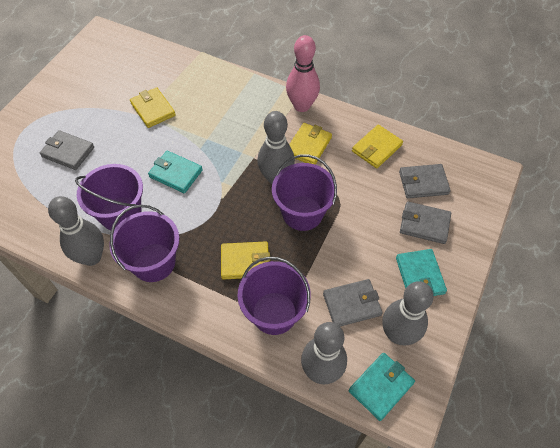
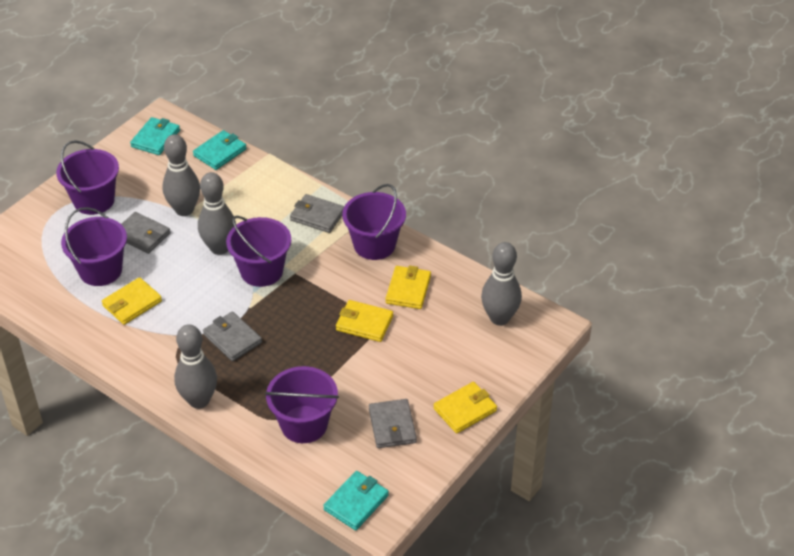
pink bowling pin: [286,35,320,112] = 1 -> none = 0
purple bucket: [75,164,143,231] [109,205,180,282] [237,257,311,335] [272,154,337,231] = 4 -> [56,140,119,215] [61,207,127,286] [226,216,291,287] [265,366,339,443] [342,184,406,260] = 5

